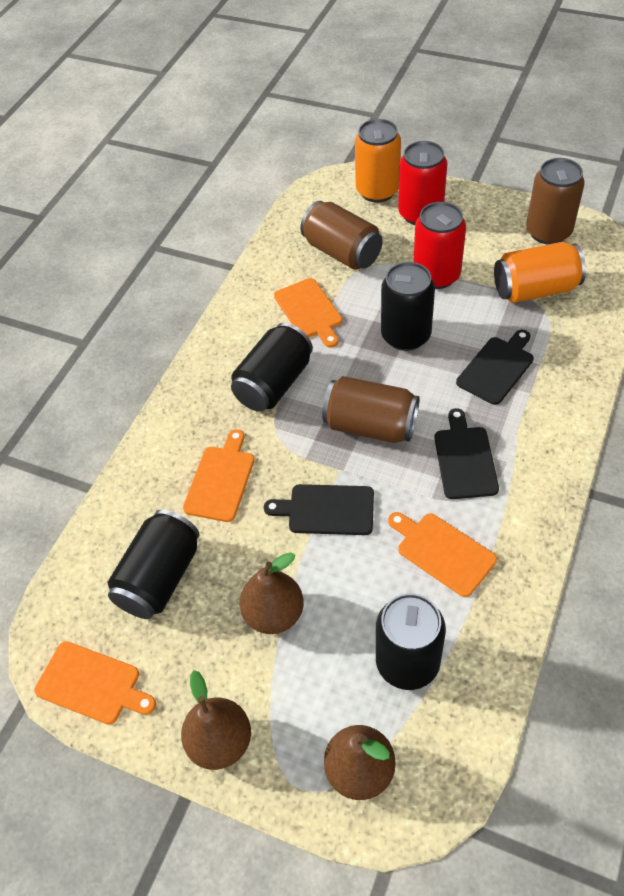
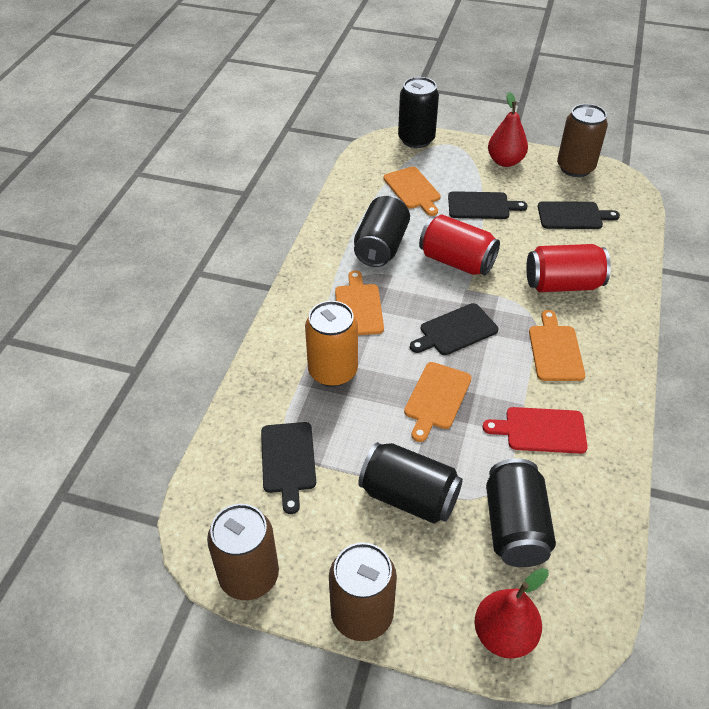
black cutting board: [264,484,374,535] [434,408,499,499] [456,330,534,405] = 3 -> [261,422,316,514] [410,303,498,355] [448,191,528,219] [538,201,620,229] = 4
brown pear: [181,670,251,770] [240,553,304,634] [324,725,396,800] = 3 -> none = 0
orange can: [355,119,401,203] [494,242,586,303] = 2 -> [305,301,358,387] = 1
red cutting board: none = 0 -> [483,407,588,454] = 1
red pear: none = 0 -> [474,568,549,659] [488,92,528,167] = 2

